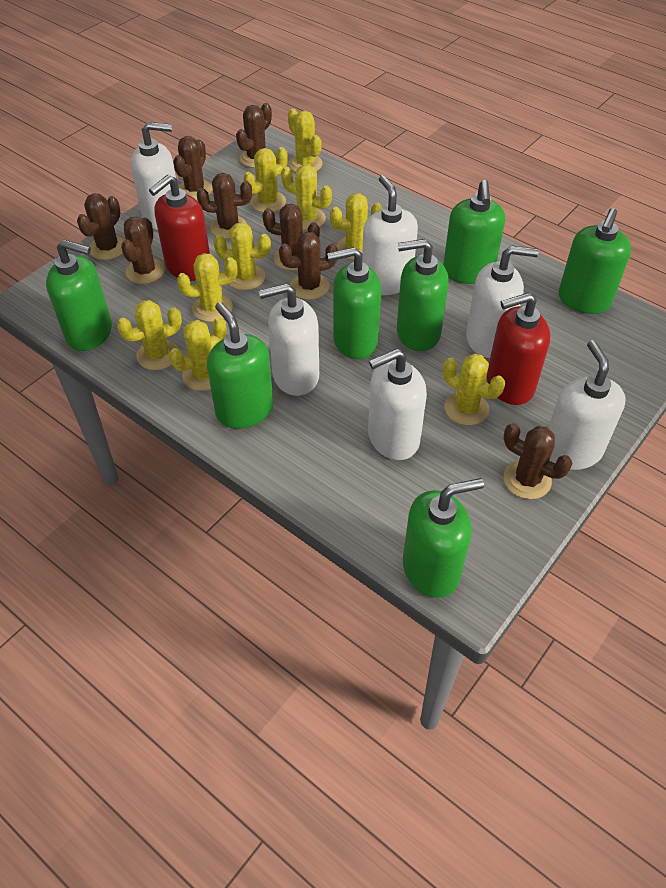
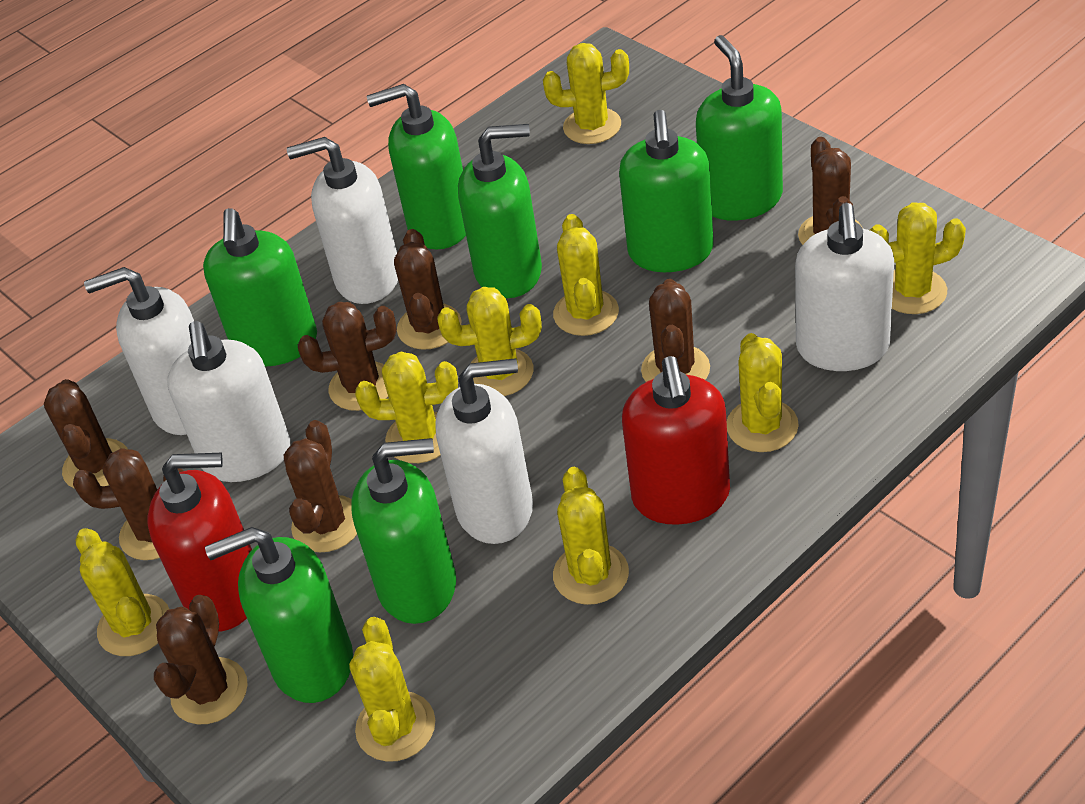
white soap dispenser: [131,122,176,230] [259,283,319,396] [362,175,418,295] [368,348,427,460] [466,245,539,358] [548,340,626,470] = 6 -> [84,267,194,435] [167,321,290,482] [287,137,398,304] [435,358,533,544] [795,203,894,371] = 5

